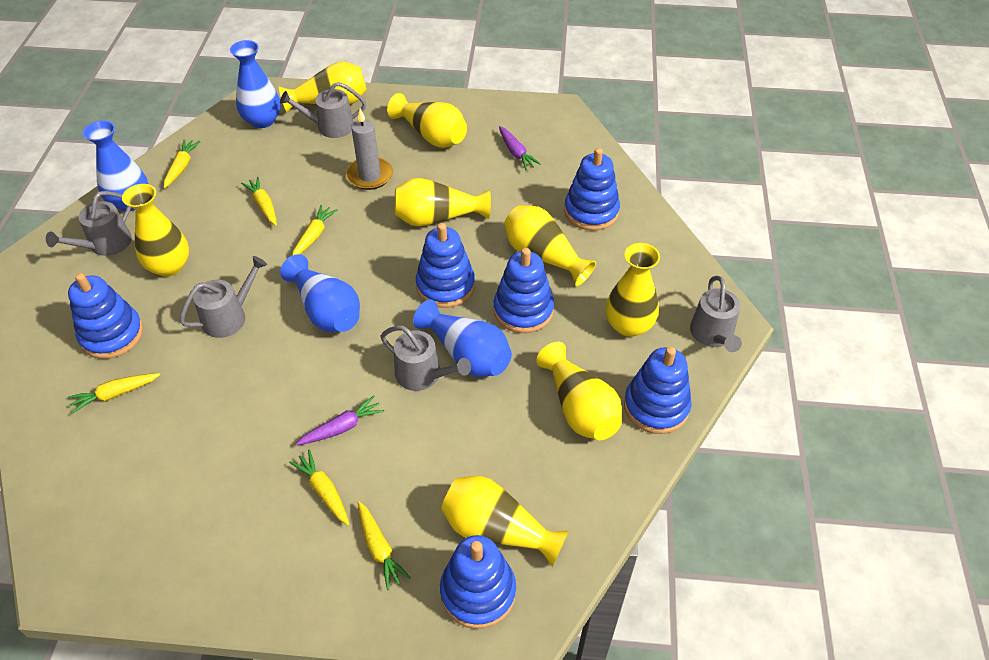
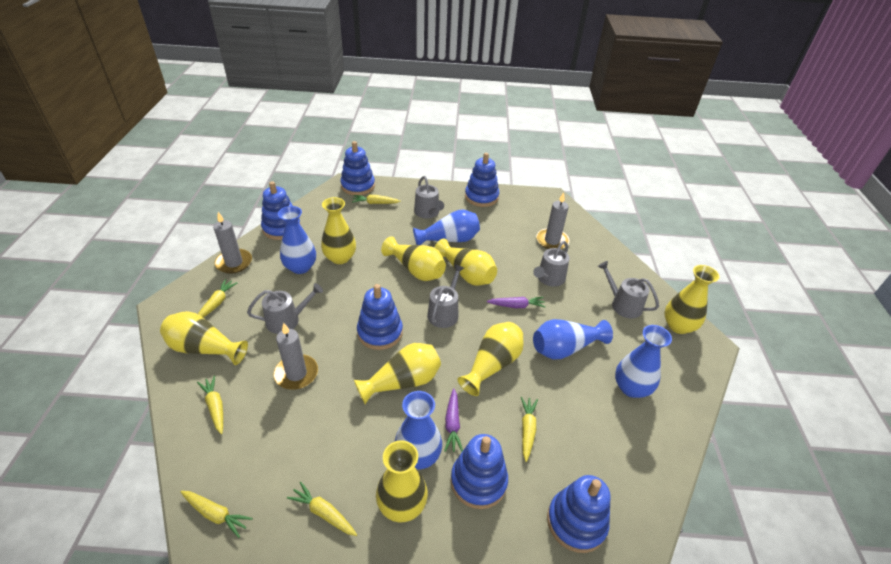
blue vase: [83,120,148,211] [230,40,281,128] [280,254,360,332] [413,299,512,377] = 4 -> [278,206,316,274] [394,391,442,470] [413,210,480,245] [533,319,613,359] [615,325,672,398] = 5
grey candle: [346,109,393,190] = 1 -> [213,212,252,274] [274,323,318,390] [536,192,569,249] = 3

